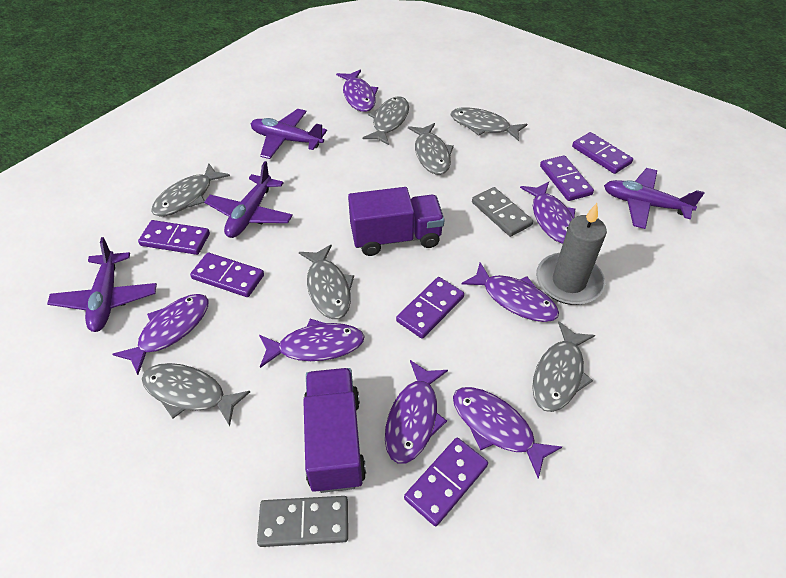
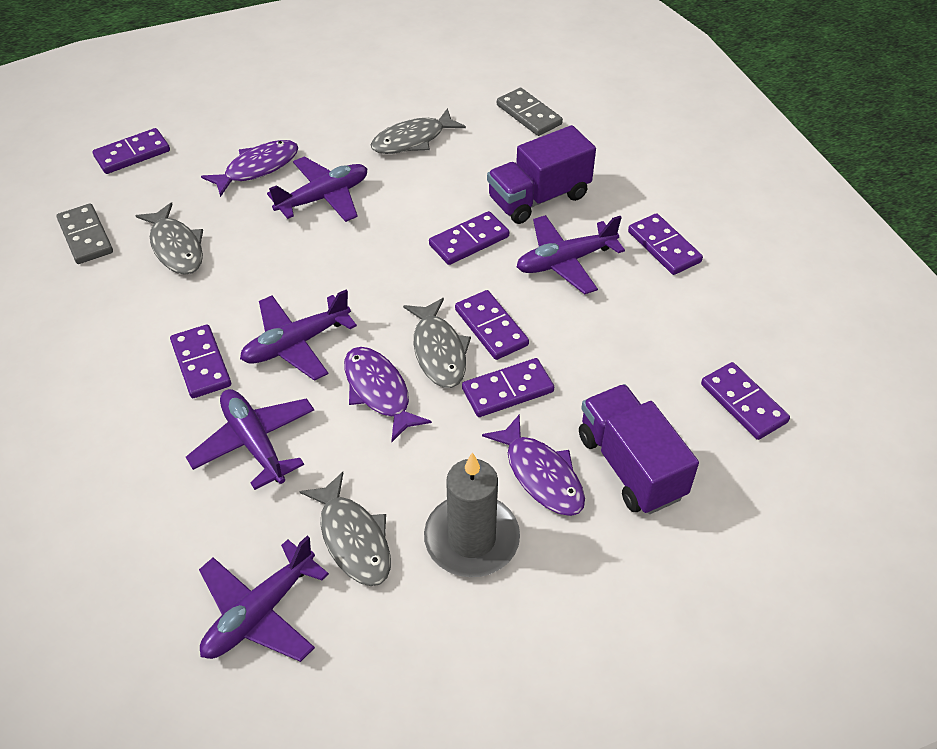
grey fish: [142,363,250,426] [151,163,230,217] [299,244,354,319] [362,97,409,145] [408,123,454,175] [451,107,527,141] [532,322,595,412] = 7 -> [136,202,203,275] [299,472,391,586] [371,108,466,154] [403,298,471,388] = 4
purple domino: [138,220,210,255] [190,253,264,297] [396,277,464,339] [404,437,488,526] [540,155,594,201] [572,132,633,174] = 6 -> [93,128,170,174] [170,324,231,398] [429,211,509,265] [455,290,529,360] [462,358,554,417] [628,213,703,275] [701,362,790,440] = 7
purple fish: [113,294,209,375] [259,319,365,368] [336,69,378,112] [385,360,448,464] [453,387,562,479] [461,262,559,322] [520,182,575,244] = 7 -> [201,140,298,197] [344,347,432,442] [482,414,585,516] = 3
purple plane: [47,237,157,332] [204,161,293,238] [251,109,327,159] [604,168,704,229] = 4 -> [186,389,314,490] [199,536,329,662] [240,290,357,381] [267,156,367,222] [517,215,625,294] = 5

